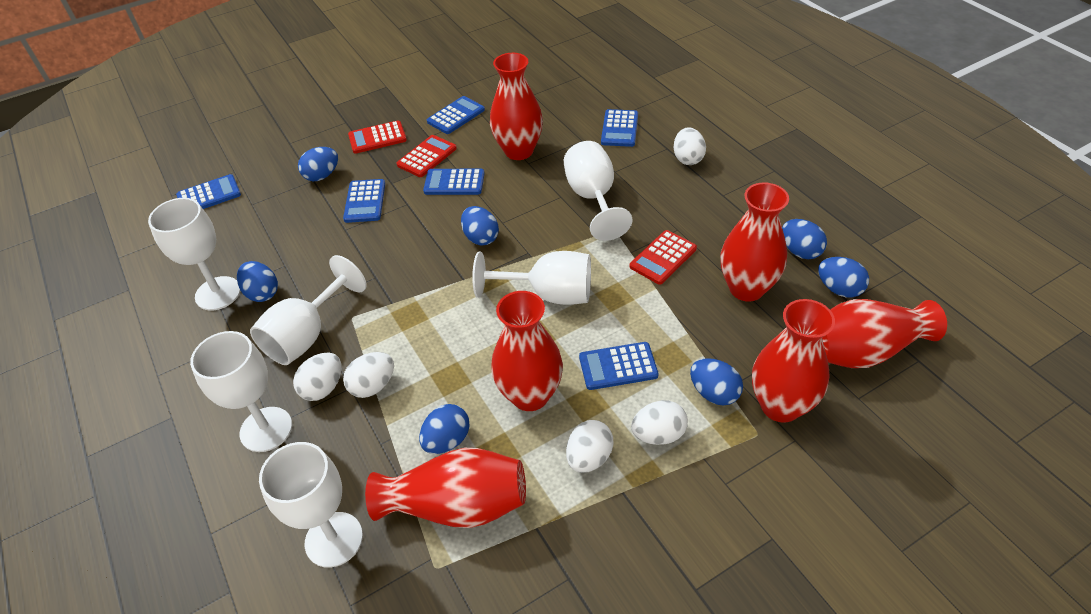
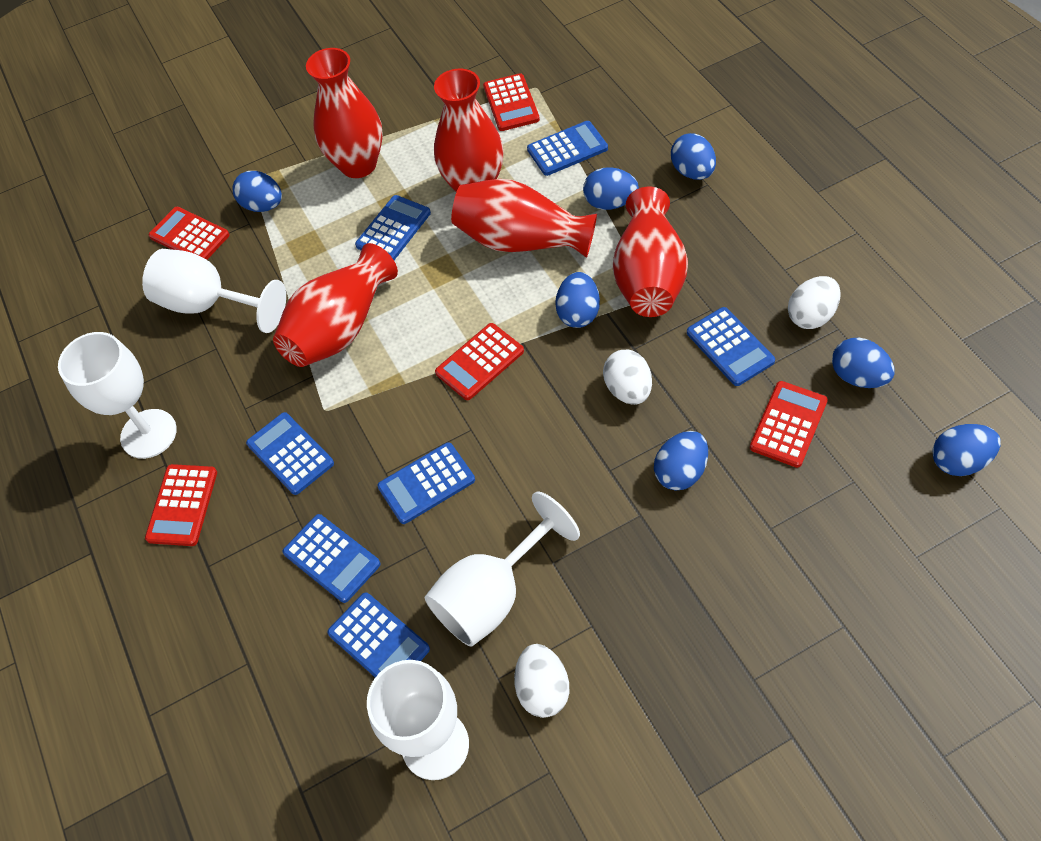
blue calculator: [176,174,241,209] [343,179,385,223] [423,169,485,195] [427,96,485,134] [579,342,659,390] [601,109,638,147] = 6 -> [246,412,334,495] [283,514,381,603] [327,592,430,678] [355,195,431,260] [378,442,475,524] [527,121,608,176] [687,307,775,386] = 7
red calculator: [348,120,407,154] [397,135,457,177] [630,230,697,285] = 3 -> [145,464,217,546] [149,207,230,260] [435,323,524,400] [483,73,540,131] [750,381,828,468] = 5
red vase: [365,448,526,528] [490,53,543,160] [491,291,563,411] [720,183,789,302] [752,299,835,423] [822,299,947,368] = 6 -> [273,243,398,367] [306,48,383,178] [434,69,503,192] [451,179,597,258] [613,187,688,317] = 5
white egg: [293,352,342,401] [343,352,394,398] [566,420,614,473] [631,400,688,445] [674,128,706,165] = 5 -> [514,644,569,718] [603,350,652,405] [788,276,841,329] = 3
white goblet: [148,198,240,310] [190,331,292,452] [250,255,367,365] [259,442,363,568] [472,251,591,305] [564,141,633,241] = 6 -> [58,332,177,459] [142,249,286,333] [367,660,469,780] [425,492,580,647] = 4

